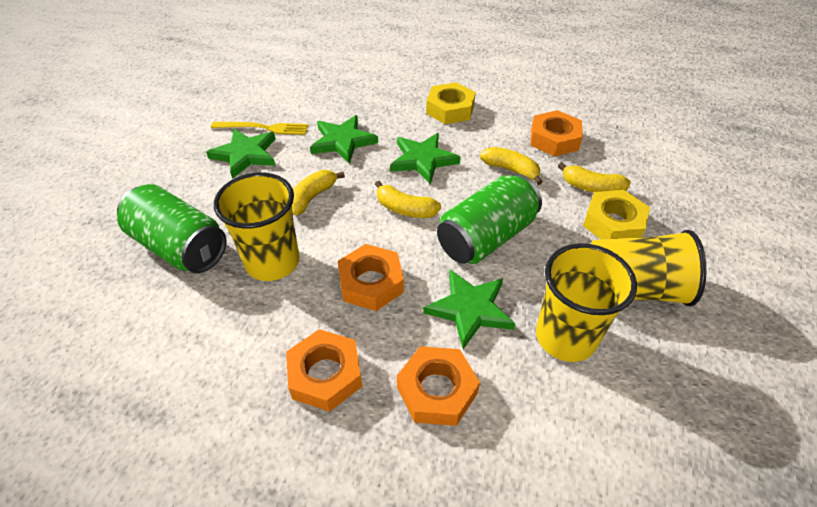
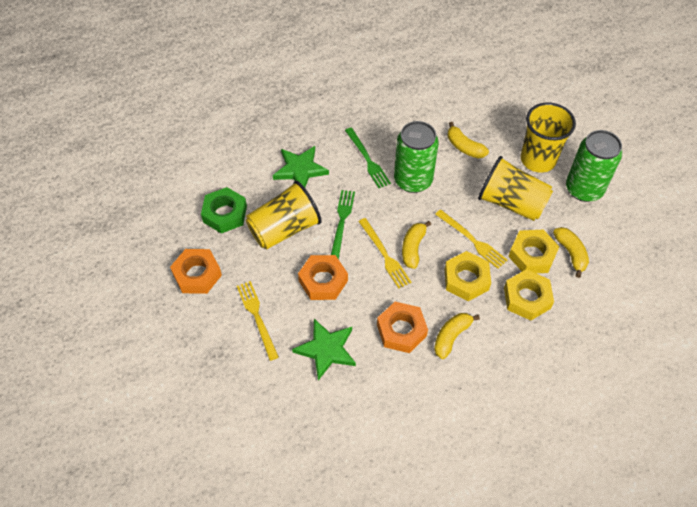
green fork: none = 0 -> [331,190,355,259] [345,128,391,188] = 2
green nut: none = 0 -> [201,187,247,233] = 1
green star: [206,128,276,179] [310,115,378,164] [390,133,461,184] [423,270,515,349] = 4 -> [273,146,329,187] [292,319,356,380] = 2
orange nut: [286,329,362,412] [338,244,404,311] [397,346,480,426] [531,110,583,157] = 4 -> [170,249,222,294] [298,255,348,300] [377,302,428,353] = 3
yellow fork: [211,122,308,135] = 1 -> [237,281,279,361] [358,218,411,289] [435,209,507,269] = 3
yellow nut: [426,82,476,124] [583,190,650,240] = 2 -> [445,251,491,301] [504,269,554,321] [508,230,559,273] = 3

